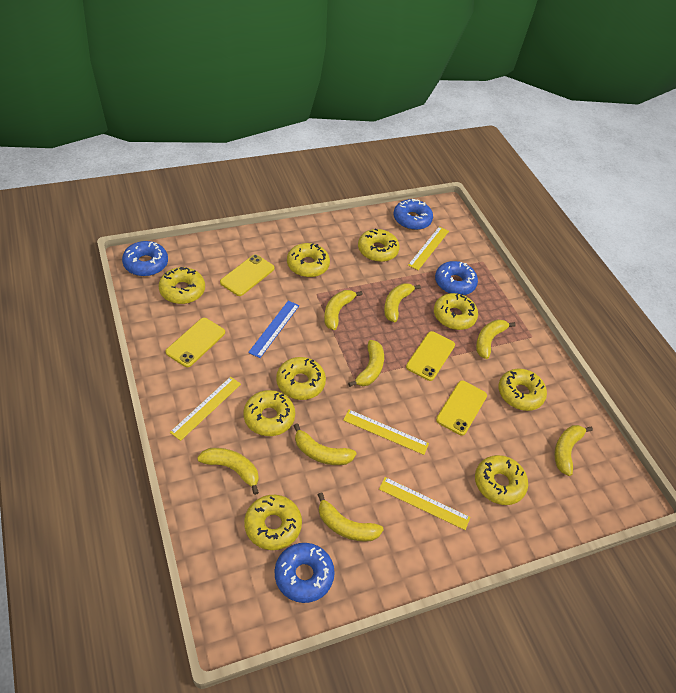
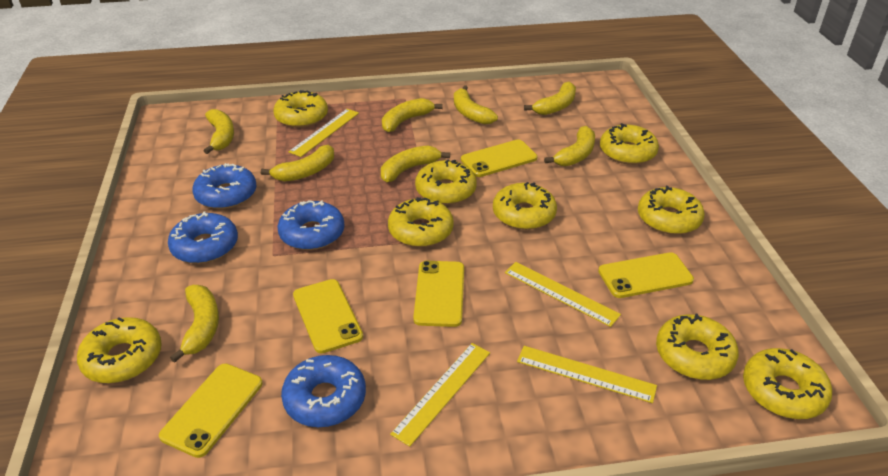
blue ruler: [248,301,299,358] = 1 -> none = 0
yellow phone: [165,318,225,367] [220,254,275,296] [406,331,455,381] [436,380,487,436] = 4 -> [159,363,263,458] [293,279,363,353] [413,261,464,327] [461,140,538,177] [598,252,694,298] = 5

